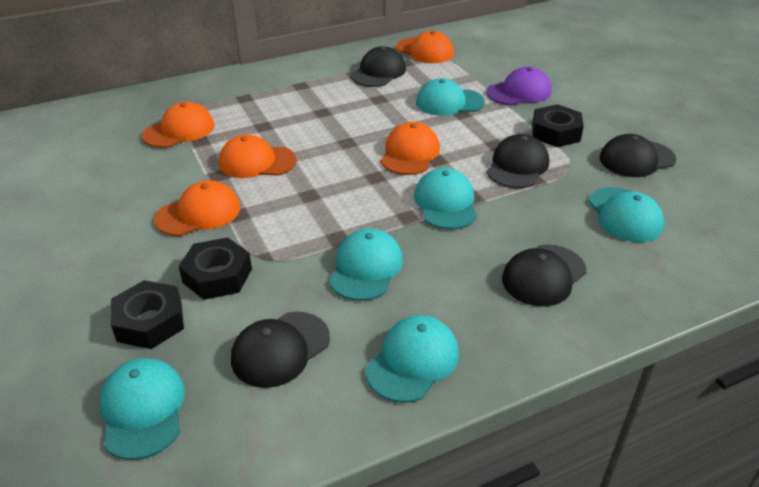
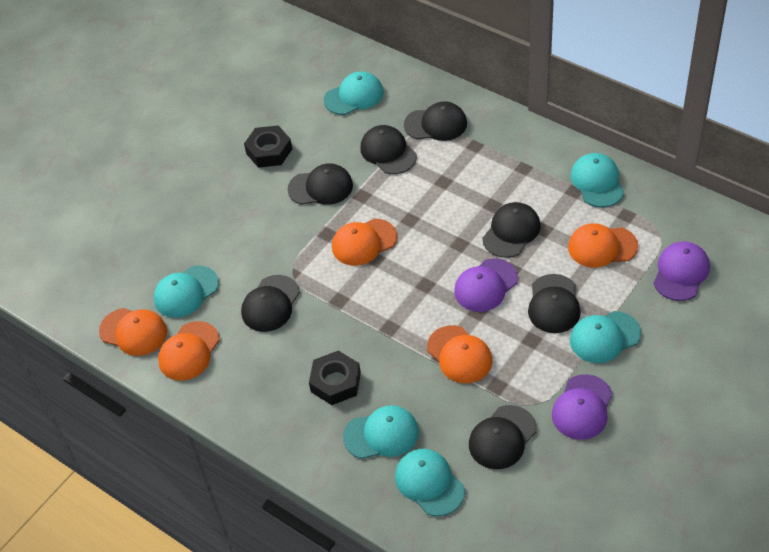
black cap: [231,312,330,388] [351,46,406,87] [487,134,549,188] [502,245,586,306] [600,134,676,177] = 5 -> [241,275,300,332] [288,163,353,205] [360,125,417,174] [404,101,467,141] [469,405,537,469] [482,202,541,258] [528,274,581,333] = 7
black nut: [111,280,184,349] [178,237,252,300] [532,104,584,147] = 3 -> [244,125,292,168] [309,351,361,405] = 2
purple cap: [486,67,551,105] = 1 -> [454,258,518,312] [552,374,612,440] [653,242,710,301] = 3

